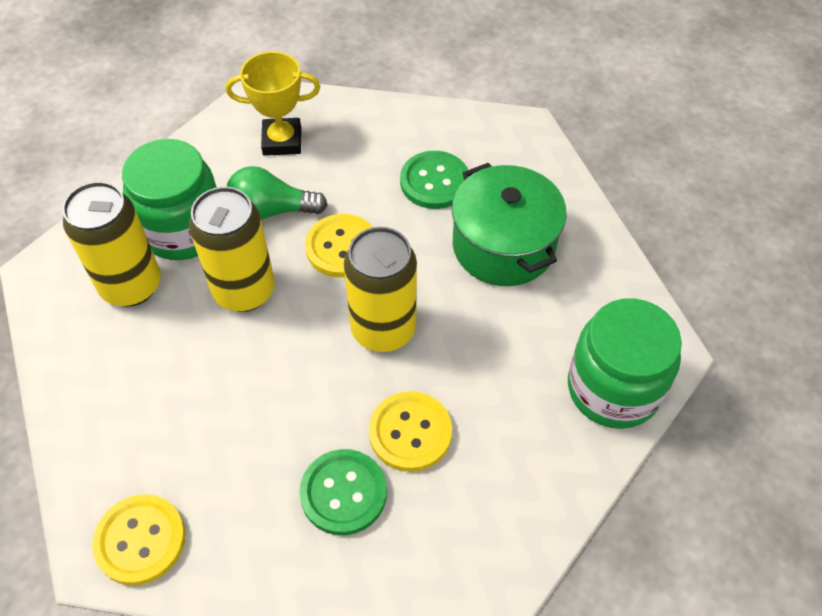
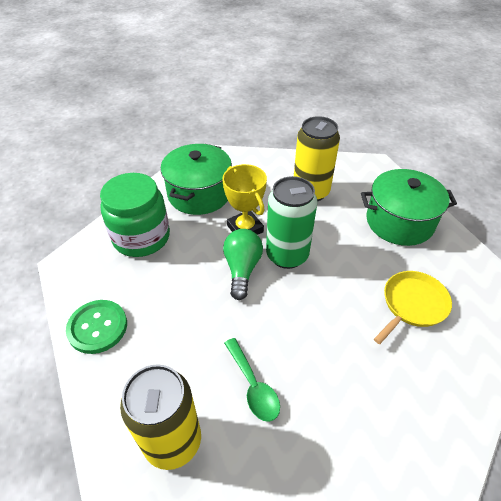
green button: [299,449,387,535] [400,151,469,209] = 2 -> [66,300,127,354] = 1
green can: none = 0 -> [266,176,317,269] = 1
green jar: [122,139,217,260] [568,299,682,429] = 2 -> [100,173,170,257] = 1
green pot: [452,163,567,286] = 1 -> [161,144,232,215] [361,169,457,246] = 2
green spoon: none = 0 -> [224,338,280,422] = 1
yellow button: [92,494,185,585] [305,214,372,278] [369,391,452,472] = 3 -> none = 0
yellow can: [62,181,161,307] [189,187,275,312] [344,227,417,352] = 3 -> [120,364,201,470] [294,116,340,202] = 2
yellow pan: none = 0 -> [374,271,452,344] = 1

